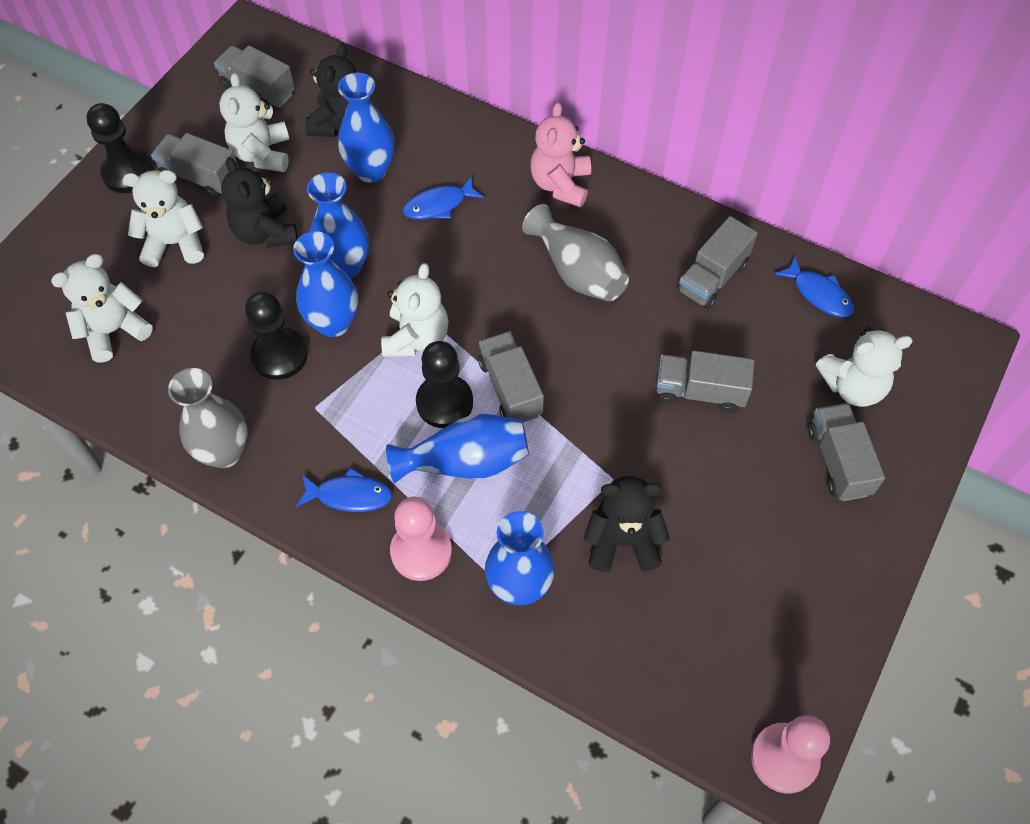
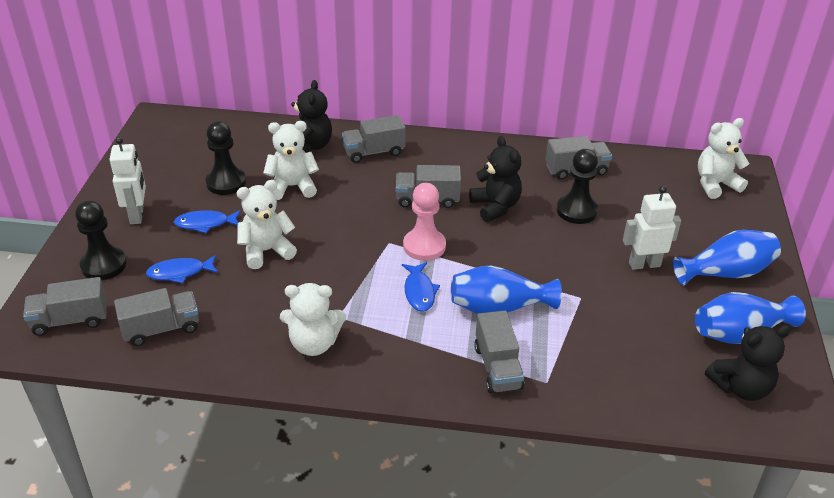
blue vase: [293,231,358,337] [307,172,369,279] [338,73,395,183] [386,414,529,483] [485,511,555,605] = 5 -> [451,266,562,314] [673,230,781,286] [695,292,806,344] = 3
grey vase: [168,368,248,468] [522,204,629,301] = 2 -> none = 0
pink pawn: [390,497,452,581] [751,715,830,794] = 2 -> [403,183,446,261] = 1
pink teddy bear: [530,102,591,208] = 1 -> none = 0
white robot: none = 0 -> [110,137,146,224] [623,186,681,270] = 2
white teddy bear: [51,254,153,363] [123,170,204,267] [219,73,290,172] [381,263,449,357] [816,327,913,407] = 5 -> [237,180,297,269] [263,121,319,200] [280,283,346,356] [698,118,750,199] = 4

